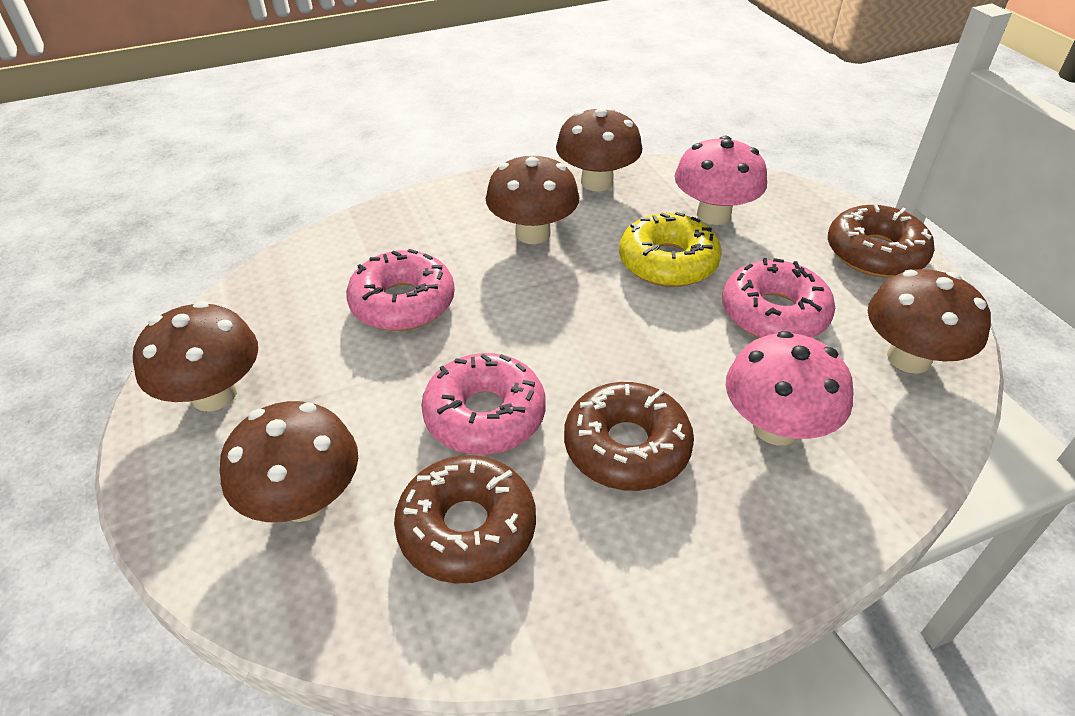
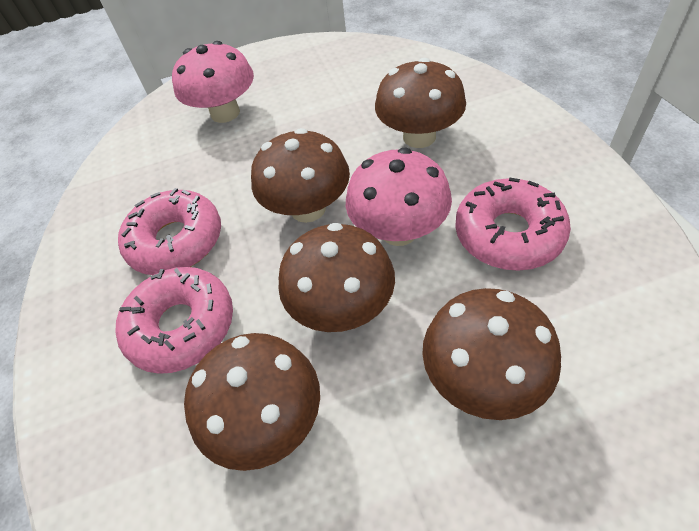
brown donut: [394,455,536,584] [564,382,694,491] [828,204,935,278] = 3 -> none = 0
yellow donut: [619,212,722,287] = 1 -> none = 0

